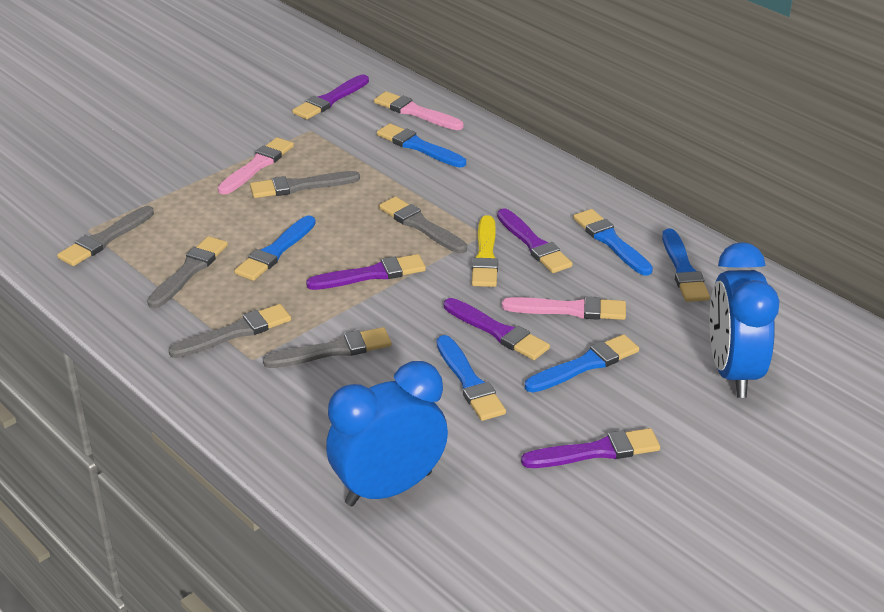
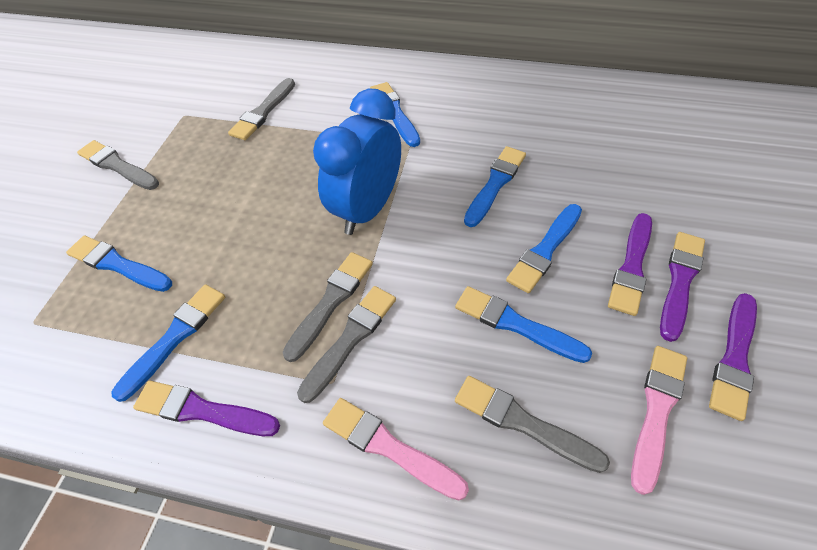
blue clock: [326,361,448,506] [709,242,779,398] = 2 -> [313,88,401,235] = 1
grey brush: [57,206,154,266] [147,236,228,308] [168,304,291,358] [250,171,360,198] [263,327,391,368] [379,197,467,254] = 6 -> [77,140,159,190] [228,78,295,140] [283,252,373,362] [297,286,396,403] [455,376,610,473] = 5
pink brush: [218,137,294,195] [374,91,463,130] [502,297,626,320] = 3 -> [323,398,469,500] [631,346,687,495] = 2
purple brush: [292,75,369,120] [306,254,426,290] [444,298,550,360] [497,208,573,273] [521,428,660,468] = 5 -> [133,381,280,436] [608,213,652,316] [660,232,705,342] [709,293,757,421] = 4
yellow brush: [472,215,498,287] = 1 -> none = 0

